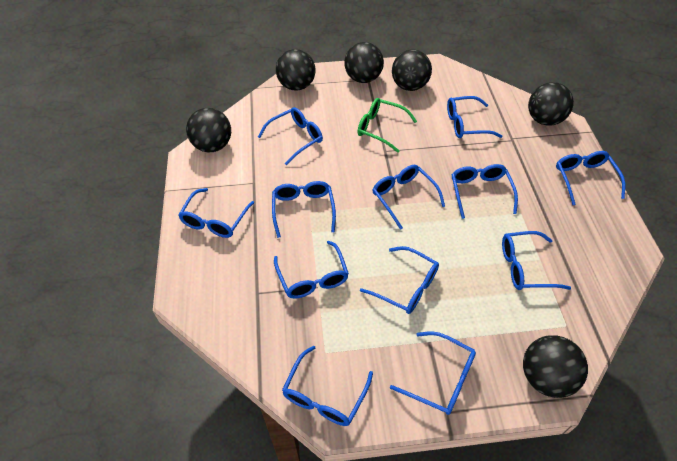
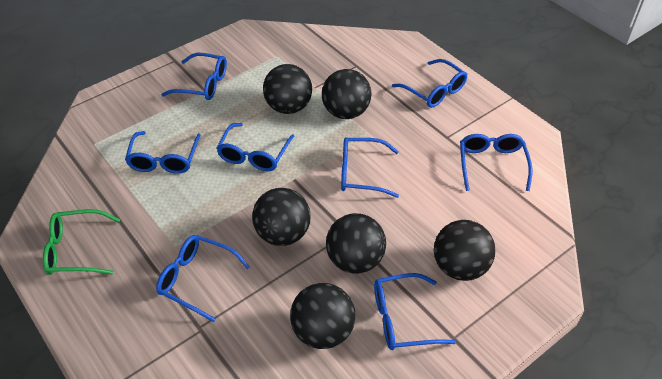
blue glasses: [178,188,254,238] [258,107,323,165] [272,181,336,238] [274,241,349,299] [282,345,373,426] [360,246,439,314] [373,165,445,230] [390,331,476,415] [447,96,502,138] [451,164,518,219] [502,231,571,290] [556,151,625,205] = 12 -> [125,131,201,174] [156,235,250,322] [161,53,227,100] [216,123,295,171] [341,137,399,198] [374,273,456,350] [392,59,467,108] [460,134,532,191] = 8

